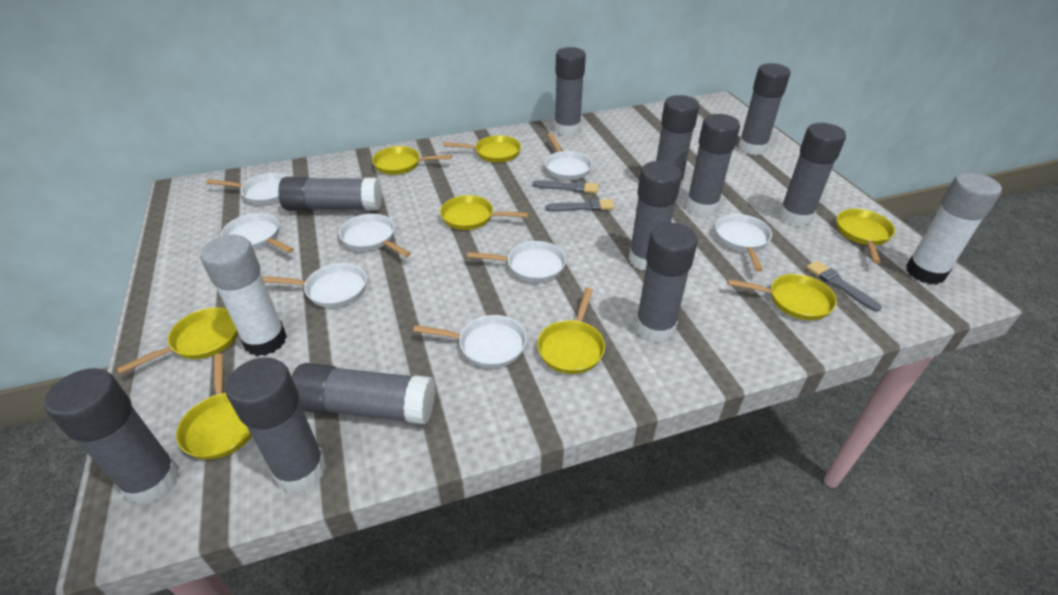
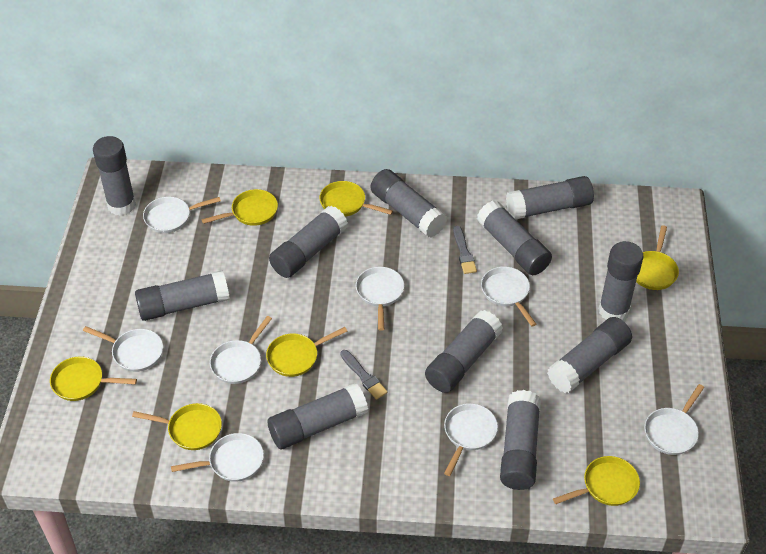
grey brush: [533,180,598,193] [546,199,615,212] [806,261,882,312] = 3 -> [340,350,388,400] [453,226,477,274] = 2
white glue stick: [200,235,287,356] [906,172,1002,285] = 2 -> none = 0
yellow pan: [116,307,238,374] [176,353,252,460] [372,146,452,175] [440,195,529,230] [443,135,521,163] [537,288,605,374] [727,274,837,320] [836,209,895,264] = 8 -> [50,356,137,401] [132,403,222,450] [202,189,278,226] [266,327,347,377] [319,181,393,217] [553,456,640,506] [636,225,679,290] = 7

